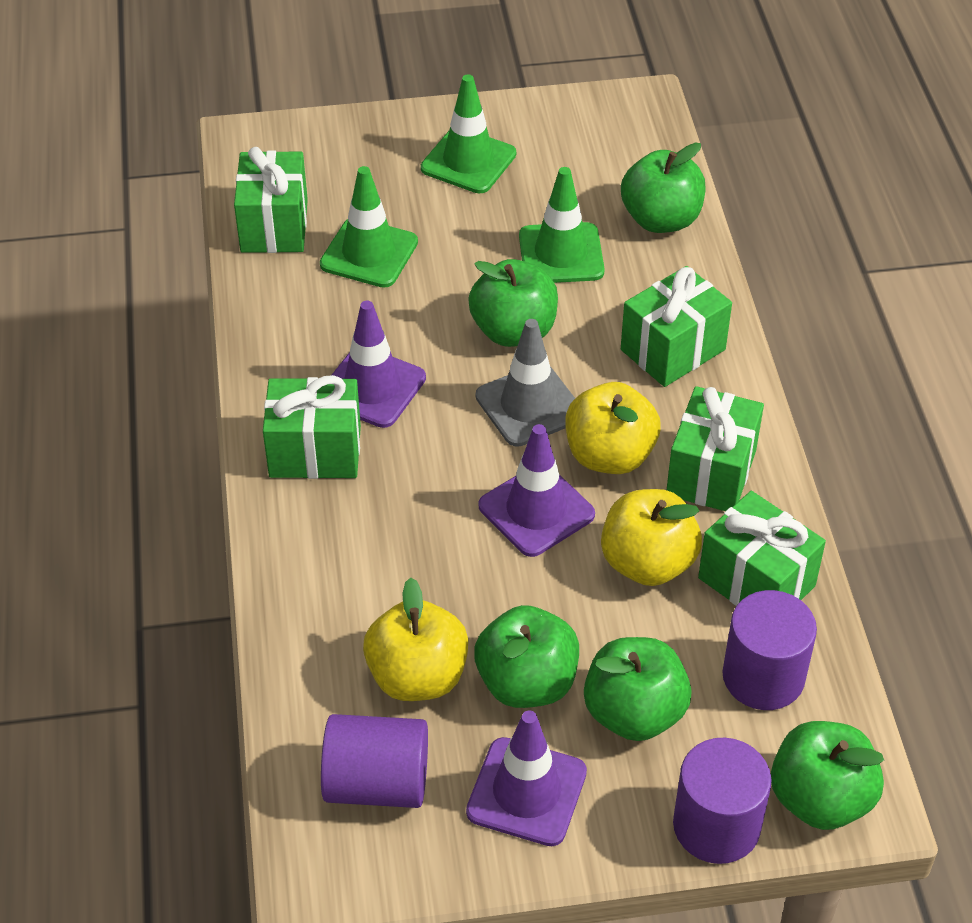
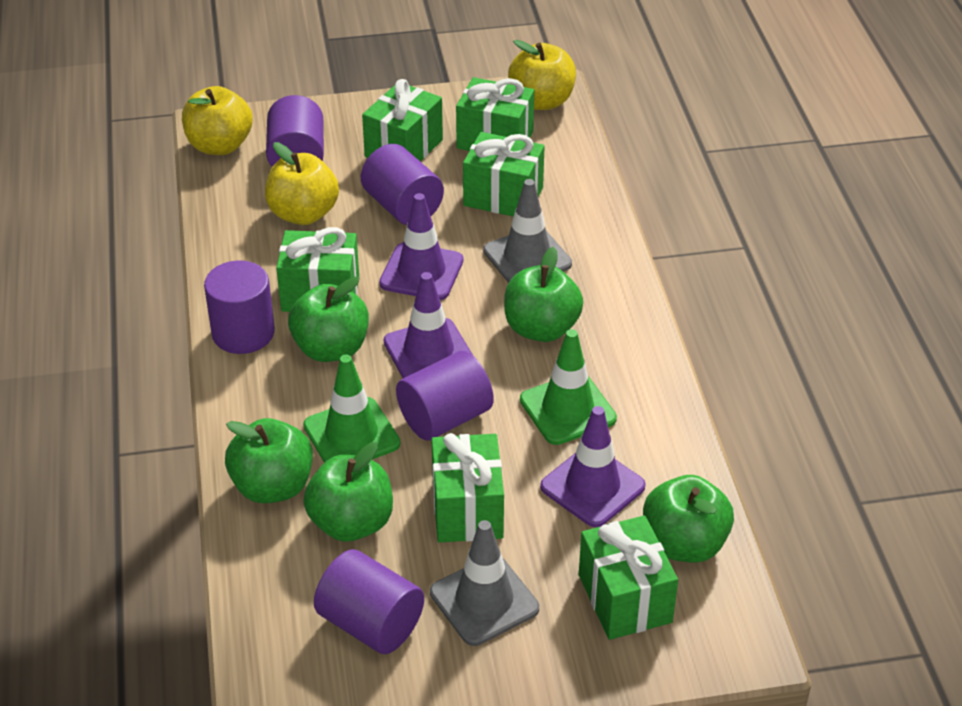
green gift: [234,147,308,253] [263,375,361,479] [621,266,732,387] [667,386,764,511] [698,491,826,606] = 5 -> [276,227,359,312] [362,79,443,161] [431,433,504,543] [456,77,534,151] [463,132,545,217] [579,515,678,640] = 6
green traffic cone: [320,166,418,288] [421,74,516,193] [519,167,605,283] = 3 -> [303,354,400,463] [520,329,617,445] = 2
grey traffic cone: [476,319,575,447] = 1 -> [430,520,539,646] [483,179,572,283] = 2
purple cylinder: [321,714,428,808] [673,738,772,864] [722,590,817,710] = 3 -> [204,261,275,354] [266,95,324,167] [314,549,424,654] [361,144,444,225] [396,351,494,441] = 5

